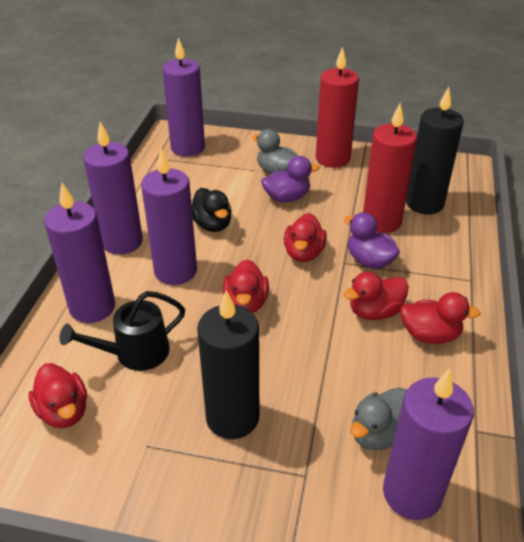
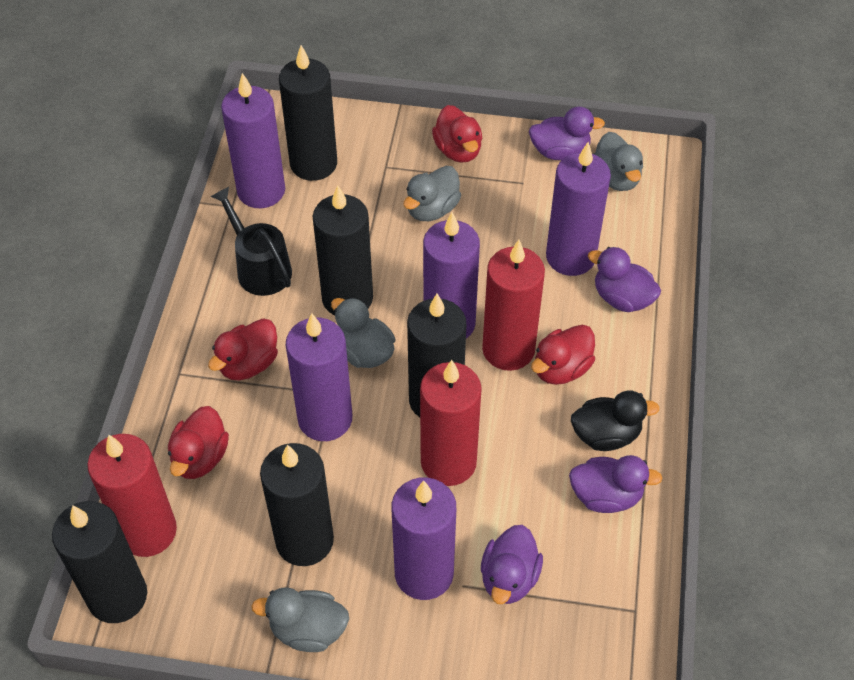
black candle: [197,290,259,439] [406,87,464,214] = 2 -> [52,501,147,623] [260,443,334,566] [279,45,337,181] [313,185,373,316] [407,294,466,417] = 5
grey duck: [252,129,297,174] [350,387,407,451] = 2 -> [251,587,349,652] [331,298,395,368] [403,166,461,221] [594,132,643,191] = 4
purple duck: [261,156,319,202] [344,212,400,269] = 2 -> [481,525,543,604] [529,107,605,160] [569,455,662,513] [588,247,661,312] = 4
red candle: [316,47,359,168] [363,103,417,233] = 2 -> [87,434,177,557] [420,360,482,486] [482,240,545,371] = 3
red duck: [29,363,87,428] [223,260,269,313] [284,213,327,262] [344,272,409,320] [400,292,481,344] = 5 -> [168,406,229,479] [208,318,278,380] [432,105,482,163] [531,325,595,385] = 4

